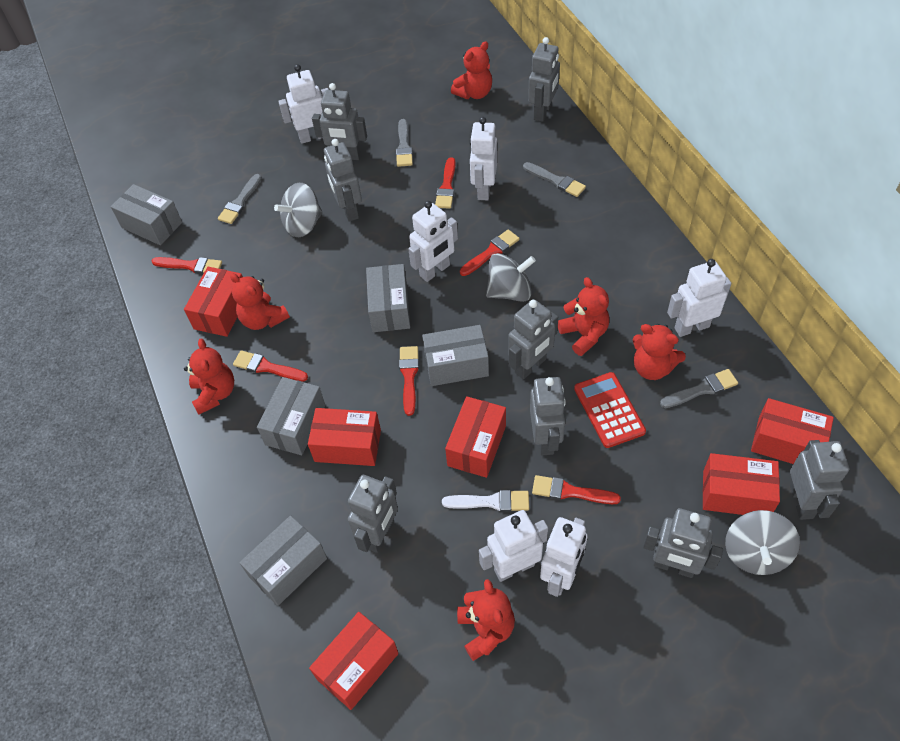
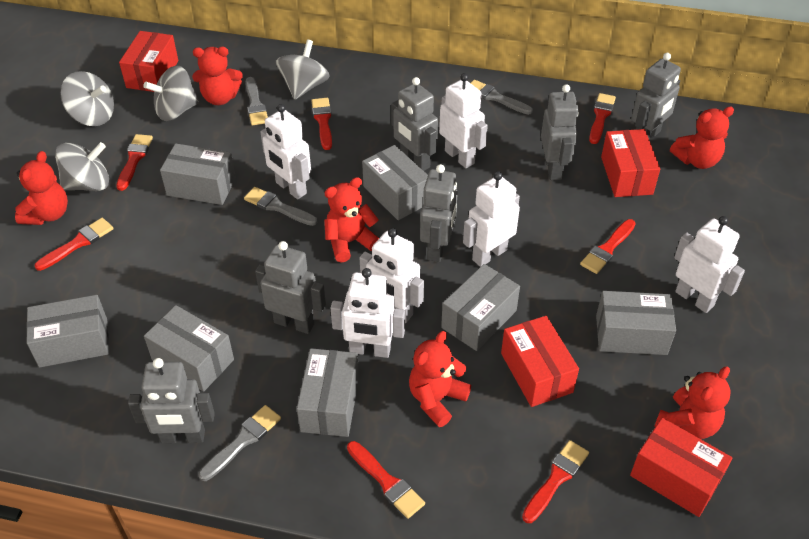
grey box: [111,184,182,245] [240,515,327,606] [257,377,325,455] [366,264,410,332] [422,325,489,386] = 5 -> [26,295,109,368] [144,305,234,392] [160,143,236,205] [297,348,359,437] [362,145,428,220] [441,264,520,351] [596,291,676,355] = 7
grey robot: [312,83,367,160] [324,139,362,222] [348,475,398,553] [508,299,558,379] [528,37,560,122] [530,377,566,455] [643,508,723,578] [790,440,849,520] = 8 -> [128,358,215,444] [255,241,326,334] [391,77,438,171] [420,164,458,262] [541,84,579,180] [631,53,681,140] = 6
grey spinning top: [274,183,323,237] [486,253,536,302] [725,510,800,575] = 3 -> [55,142,109,191] [60,71,114,126] [143,66,199,121] [276,40,330,100] = 4
red box: [184,267,243,337] [308,408,381,466] [309,612,399,710] [445,396,506,478] [703,453,780,515] [751,398,834,464] = 6 -> [119,31,178,92] [501,316,579,407] [601,129,660,197] [630,418,732,517] = 4
red brush: [152,257,222,274] [233,350,308,382] [399,346,419,416] [435,157,456,209] [460,229,520,276] [532,475,621,504] = 6 -> [35,218,114,271] [116,134,153,191] [311,98,332,150] [347,441,425,519] [522,440,589,523] [580,219,636,274] [589,93,616,144] = 7
red calculator: [574,372,646,448] = 1 -> none = 0
white brush: [442,490,529,512] = 1 -> none = 0

